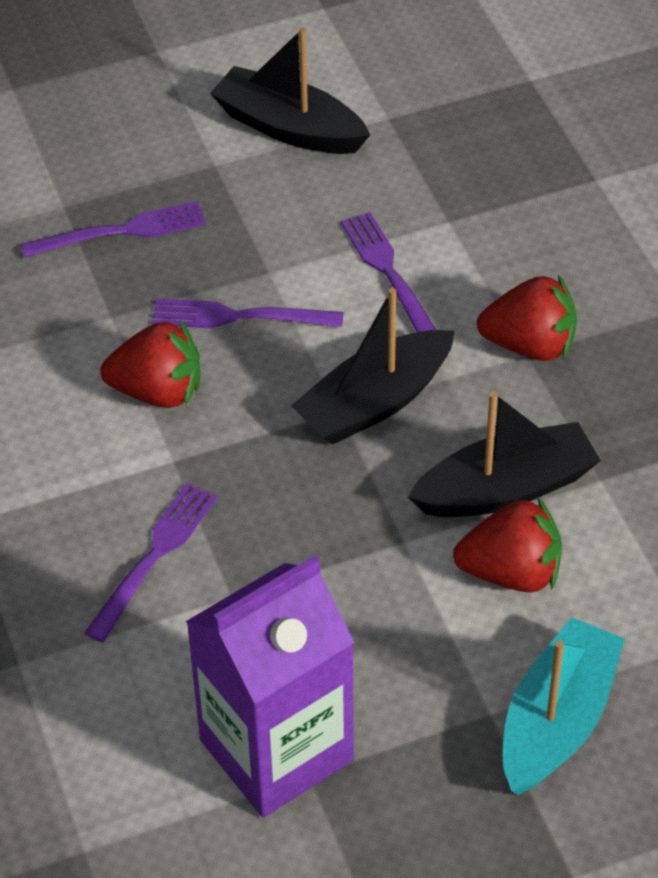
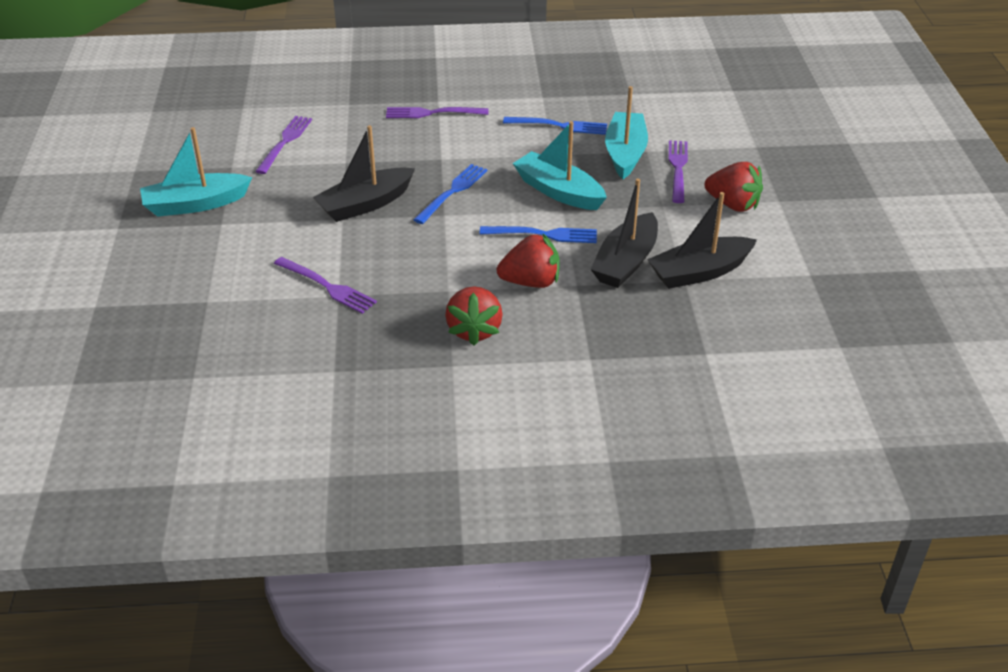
blue fork: none = 0 -> [413,164,487,224] [480,226,597,243] [503,117,607,135] = 3
purple carton: [186,555,354,818] = 1 -> none = 0
turquoise boat: [503,617,625,795] = 1 -> [140,127,252,217] [513,121,607,210] [605,86,648,179] = 3

